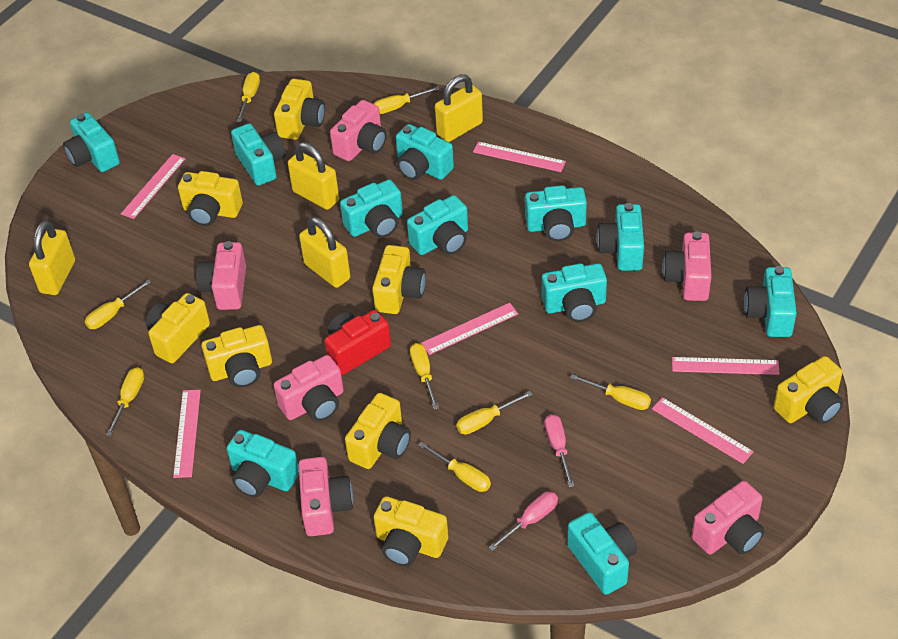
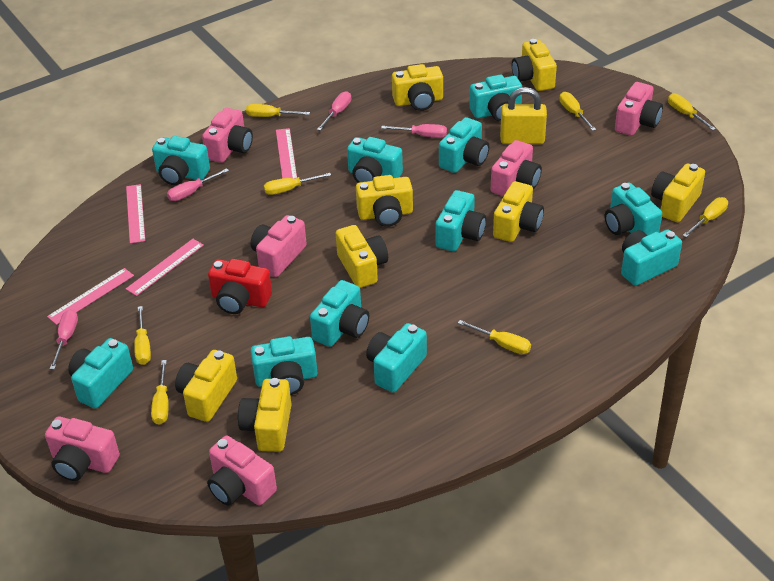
pink ruler: [121,154,186,219] [173,390,201,478] [421,303,518,355] [473,142,566,172] [652,397,754,464] [672,357,780,375] = 6 -> [47,268,134,325] [126,184,145,243] [126,239,204,296] [276,128,297,179] = 4
pink screwdriver: [488,492,558,551] [545,414,574,487] = 2 -> [50,310,78,370] [167,168,229,201] [317,91,351,131] [381,124,447,138] = 4
yellow padlock: [29,221,75,295] [288,142,339,210] [299,217,350,288] [435,74,483,142] = 4 -> [500,87,547,144] = 1

